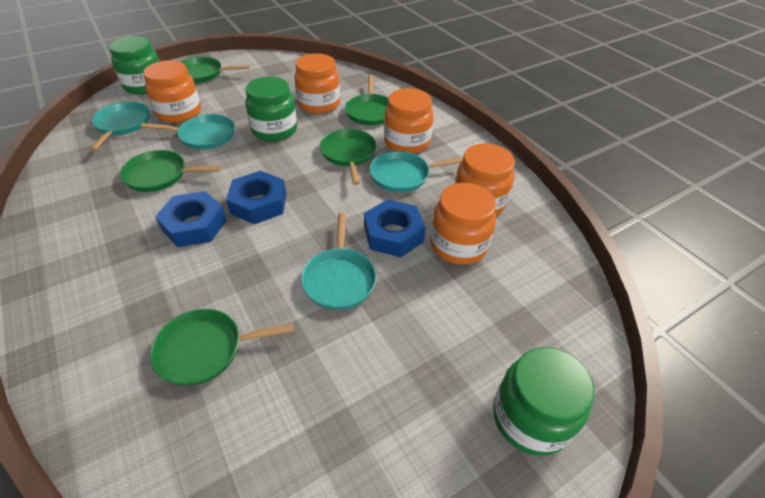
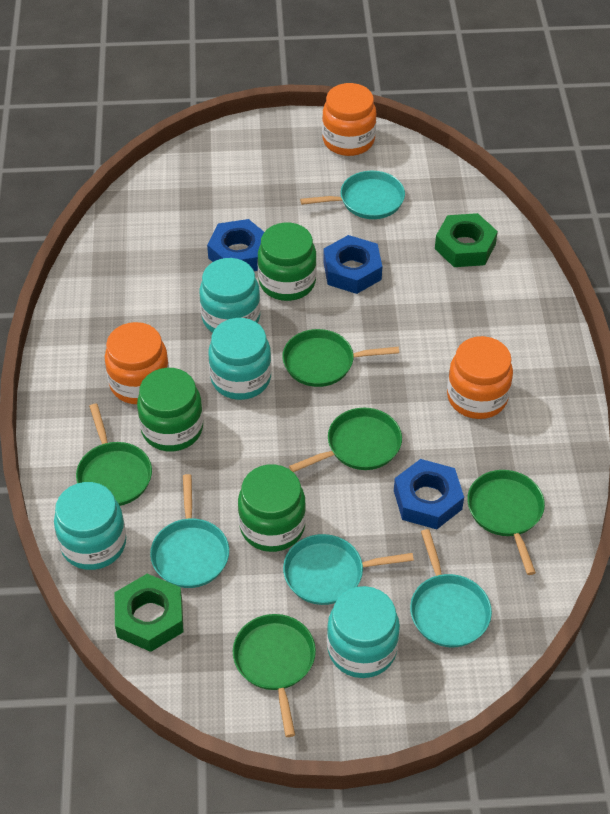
green nut: none = 0 -> [115,574,184,652] [435,213,498,267] = 2
orange jar: [143,60,201,123] [294,53,340,114] [384,88,434,154] [430,183,496,265] [455,143,515,216] = 5 -> [105,322,169,404] [322,83,376,156] [447,336,513,419] = 3
turquoise jar: none = 0 -> [54,482,126,570] [199,258,261,333] [208,318,271,400] [327,586,400,678] = 4

